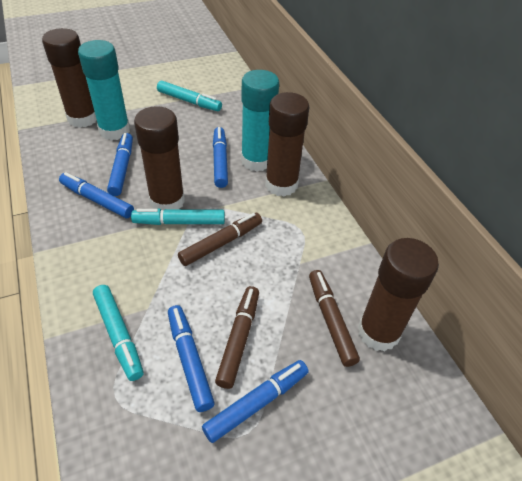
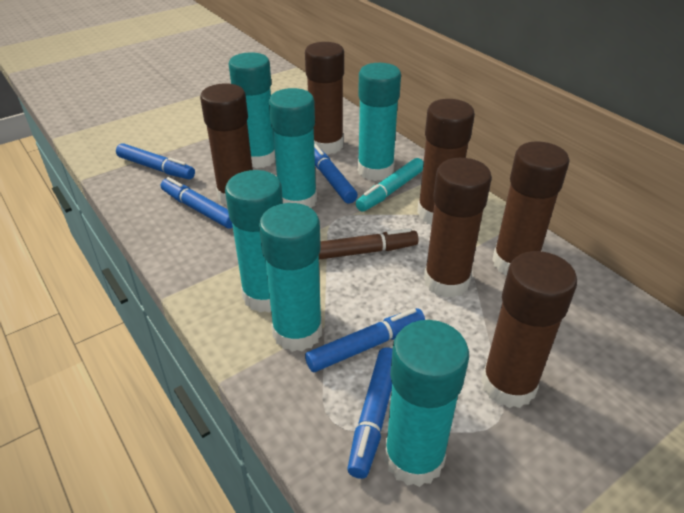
brown glue stick: [42,28,97,128] [134,106,185,210] [265,92,309,197] [358,238,439,352] = 4 -> [200,83,253,206] [305,42,344,155] [417,99,475,225] [424,158,492,298] [481,251,577,408] [492,141,569,276] = 6
brown marker: [178,213,262,266] [215,286,259,389] [309,270,360,367] = 3 -> [319,228,419,260] = 1
turquoise glue stick: [78,40,130,141] [241,70,279,172] = 2 -> [225,170,283,313] [229,52,276,168] [259,203,322,352] [269,88,317,208] [357,63,401,181] [384,320,469,487] = 6
turquoise marker: [93,285,144,381] [131,209,225,225] [157,81,222,111] = 3 -> [356,158,424,212] = 1

